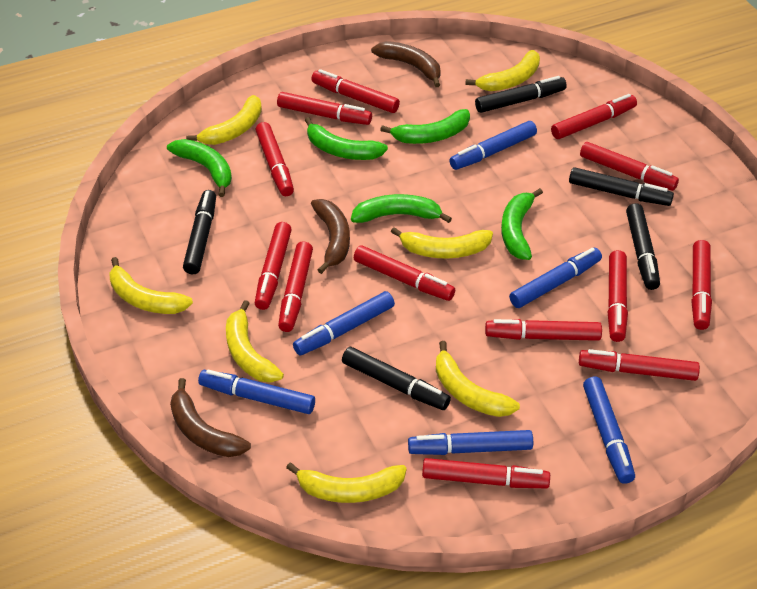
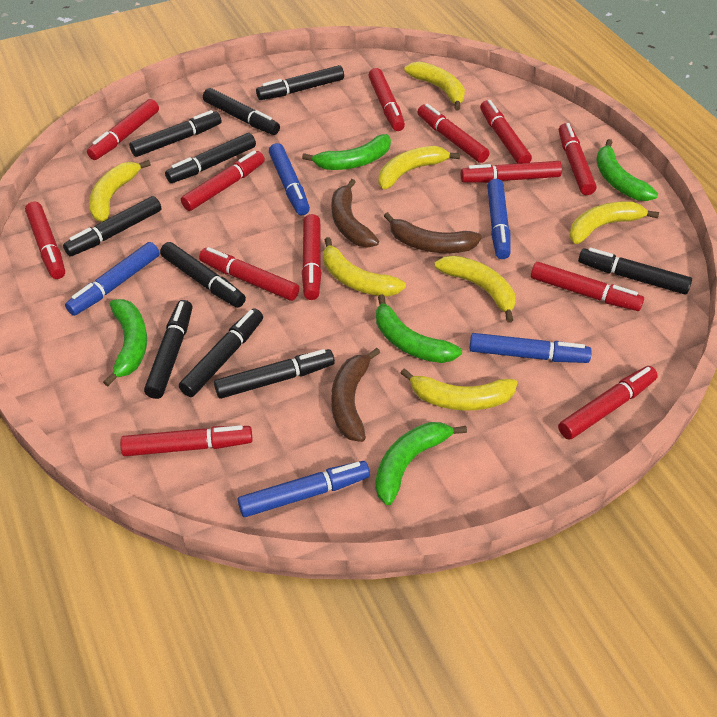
black marker: [183,190,216,274] [342,347,451,410] [475,76,567,113] [569,167,674,206] [626,203,660,290] = 5 -> [63,196,161,256] [129,110,221,157] [144,300,192,399] [160,242,246,308] [165,133,256,183] [179,308,263,397] [203,88,280,135] [214,349,335,399] [256,65,344,100] [578,248,692,295] = 10
blue marker: [198,369,315,414] [293,291,395,356] [408,430,533,455] [449,121,537,170] [509,248,602,308] [583,377,635,484] = 6 -> [65,242,160,316] [238,461,370,517] [269,143,310,215] [469,333,592,363] [487,179,511,259] = 5

